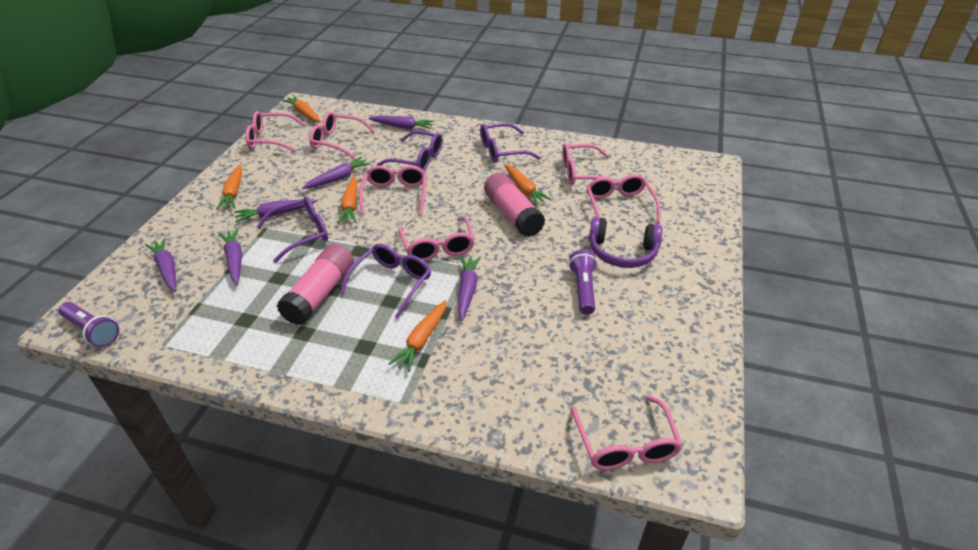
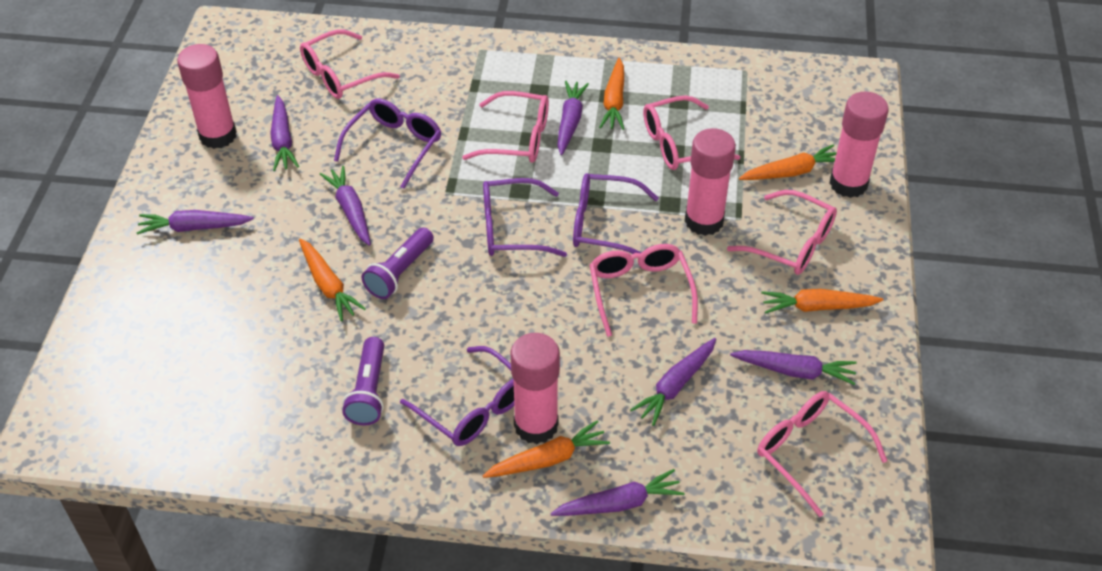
pink glasses: [245,111,306,152] [309,112,375,159] [359,165,426,215] [398,217,475,261] [562,143,618,186] [571,396,683,470] [587,174,660,223] = 7 -> [300,29,400,99] [462,91,549,163] [590,244,698,337] [643,96,740,170] [727,190,837,275] [757,391,887,517] = 6
pink glue stick: [277,244,354,325] [484,172,545,237] = 2 -> [177,44,237,149] [511,333,560,444] [685,128,736,236] [829,91,889,198] = 4
purple carrot: [145,238,176,292] [219,228,242,285] [234,199,317,223] [302,156,371,189] [368,116,434,129] [458,256,481,321] = 6 -> [136,210,254,235] [270,95,299,171] [320,166,371,246] [550,469,684,516] [557,81,589,155] [630,338,716,426] [730,350,857,385] = 7
purple headphones: [589,217,662,268] = 1 -> none = 0

